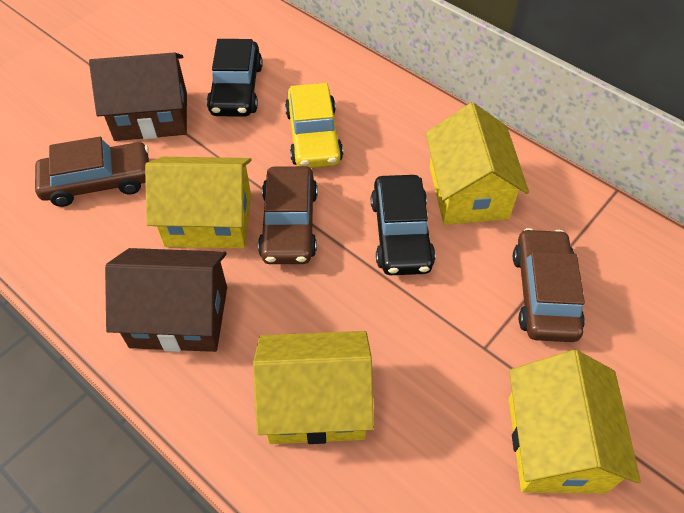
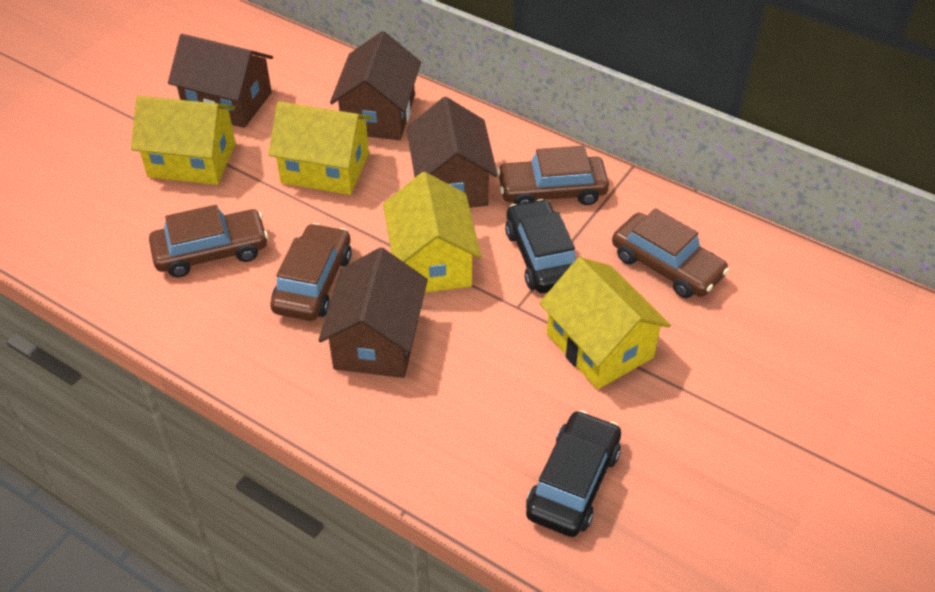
brown car: [35,137,149,207] [258,166,318,264] [513,228,585,342] = 3 -> [149,205,268,278] [270,223,352,321] [497,146,609,205] [612,208,729,298] = 4
brown house: [89,52,187,141] [105,248,227,352] = 2 -> [168,34,273,128] [318,247,428,378] [330,31,421,140] [406,97,498,208] = 4
yellow car: [285,83,343,168] = 1 -> none = 0

